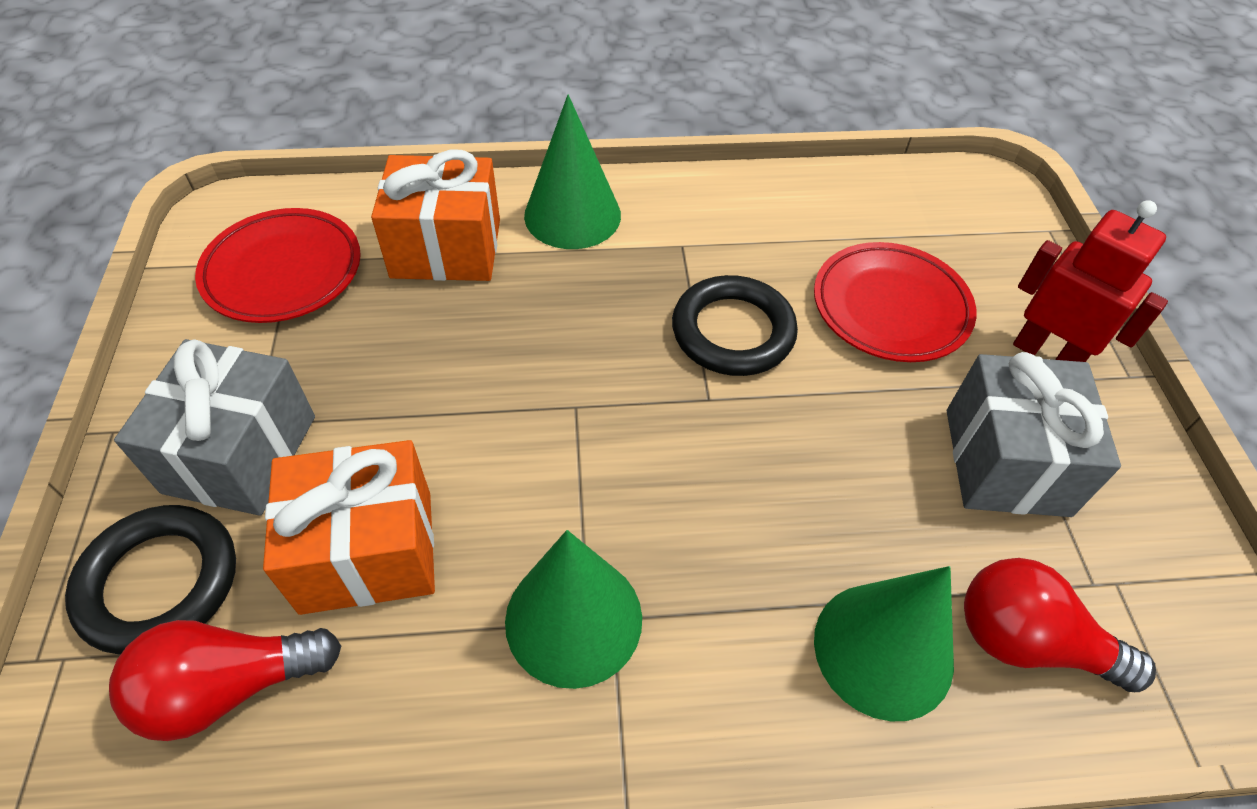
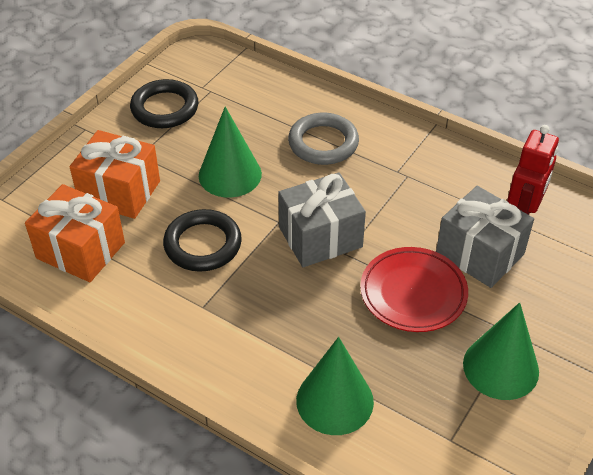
grey ring: none = 0 -> [288,113,359,165] = 1
red light bulb: [109,620,341,741] [964,558,1156,692] = 2 -> none = 0
red plate: [195,208,361,323] [814,242,977,362] = 2 -> [360,247,468,332] = 1

